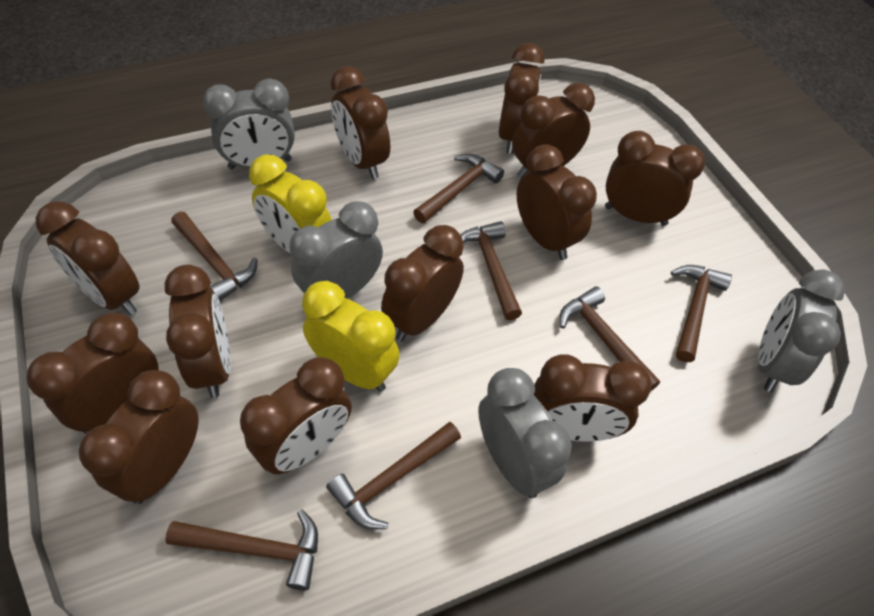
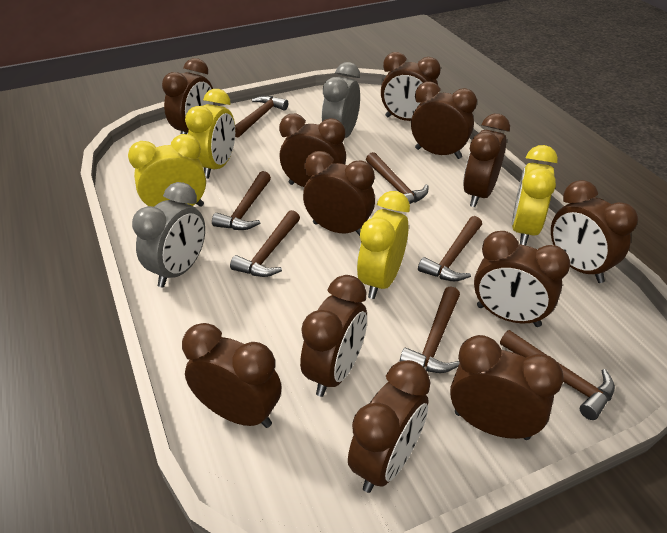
grey clock: [203,79,295,169] [290,201,383,299] [478,368,572,498] [758,269,845,392] = 4 -> [132,182,205,288] [322,62,360,138] = 2
yellow clock: [249,154,332,254] [302,281,400,392] = 2 -> [128,134,206,207] [185,89,235,179] [357,191,410,299] [512,145,558,246] = 4

